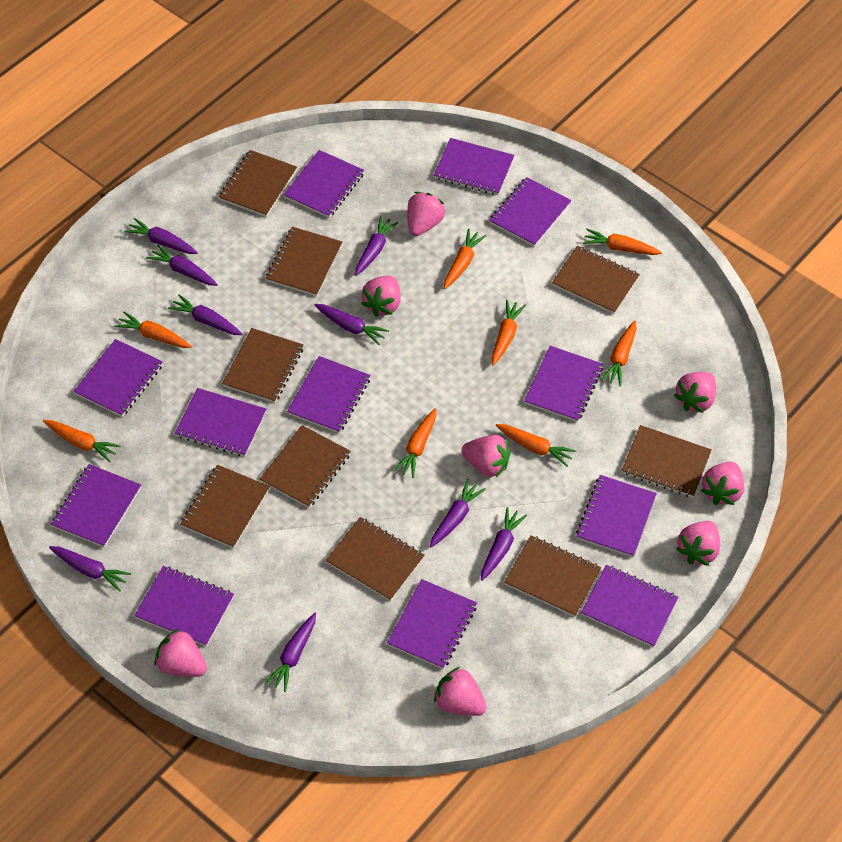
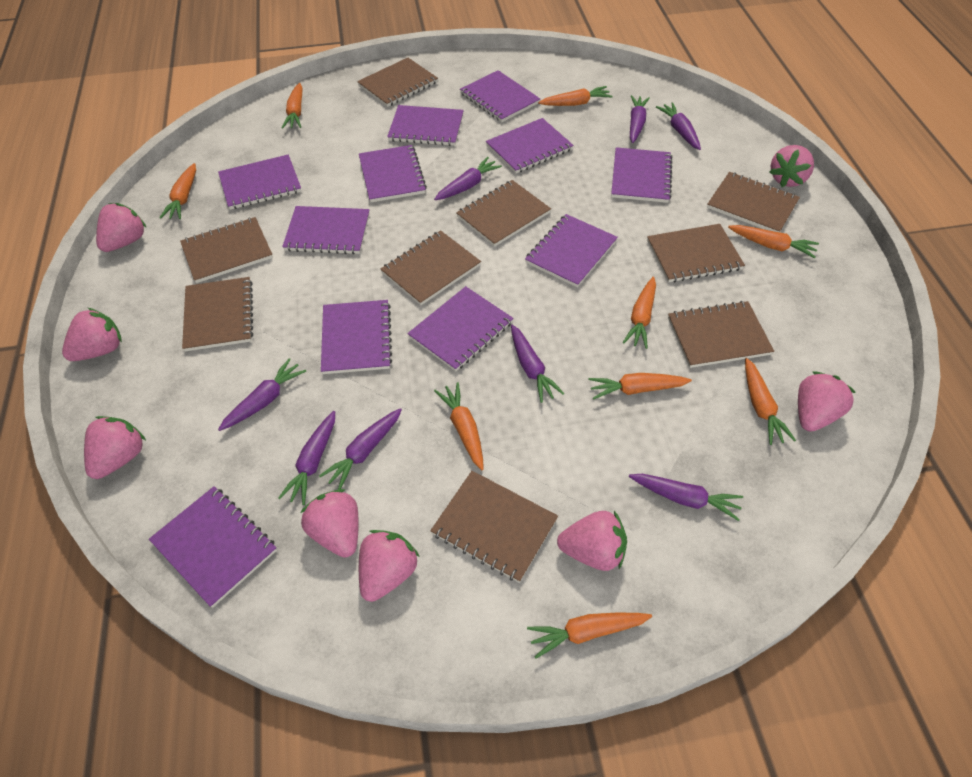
orange carrot: [43,420,121,462] [114,312,192,348] [393,408,436,478] [444,229,486,289] [492,300,526,366] [496,424,576,467] [583,229,662,255] [601,320,637,386] = 8 -> [159,163,196,219] [282,83,303,129] [434,382,484,470] [527,613,652,659] [538,86,613,106] [588,373,692,400] [623,277,656,349] [728,225,819,258] [745,358,796,445] = 9
purple carrot: [49,546,131,592] [124,218,198,254] [146,244,218,286] [168,294,242,335] [265,613,316,692] [314,304,389,345] [355,216,399,276] [430,479,486,547] [481,507,527,581] = 9 -> [218,358,306,431] [278,411,335,505] [319,408,402,490] [434,157,502,200] [511,325,565,403] [629,474,743,521] [630,95,650,143] [656,102,701,150] = 8
purple notebook: [51,464,141,548] [74,339,163,417] [134,566,234,647] [175,388,267,457] [283,150,364,218] [287,356,371,433] [387,579,477,669] [434,138,515,195] [489,177,572,247] [524,346,603,422] [576,475,657,557] [581,565,679,648] = 12 -> [149,486,277,608] [218,155,301,210] [282,206,370,255] [321,300,392,374] [359,145,427,202] [387,105,464,146] [407,286,514,371] [460,70,540,122] [486,118,574,173] [525,214,618,287] [611,147,672,203] = 11

